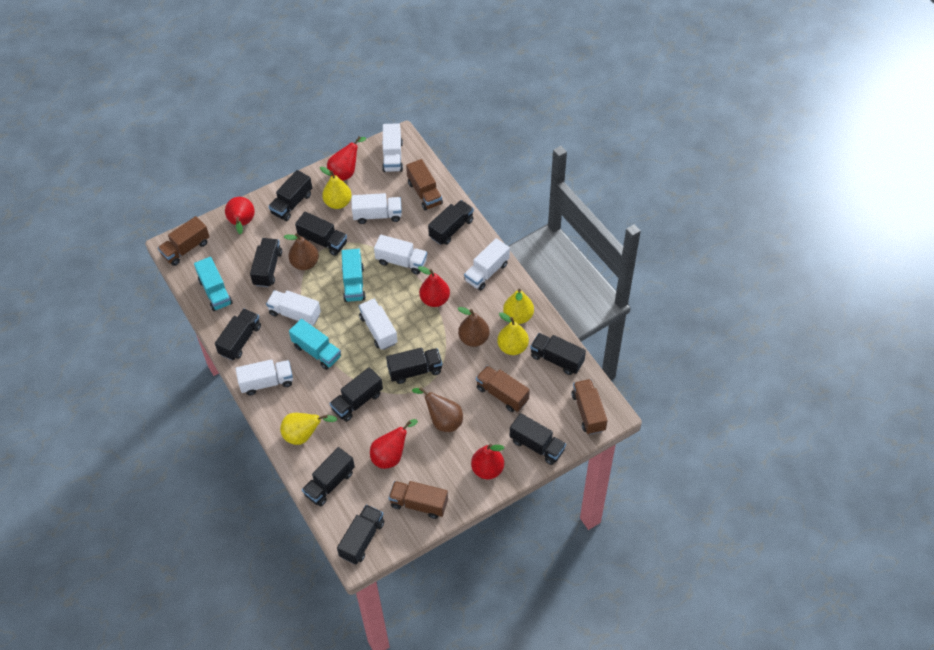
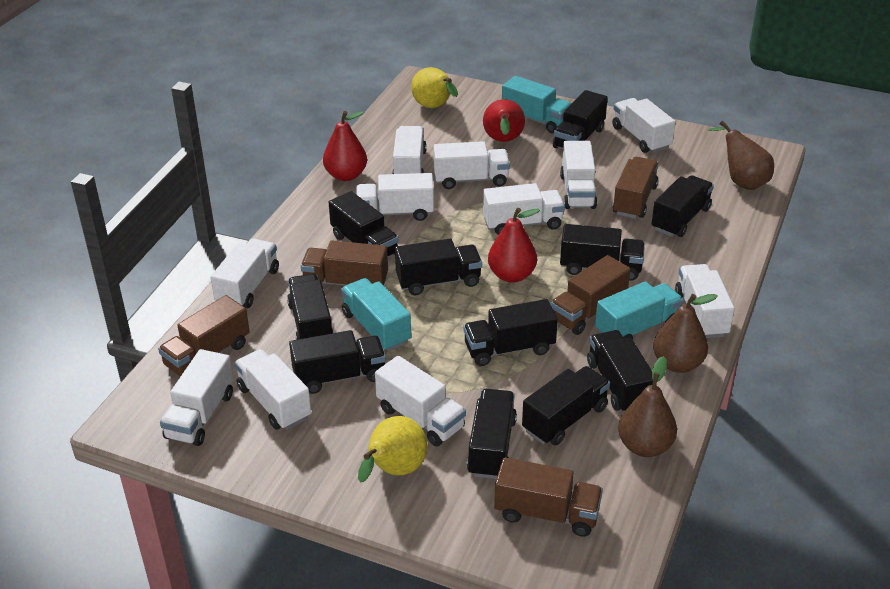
red pear: [225,197,255,234] [327,136,366,181] [370,419,418,469] [418,266,450,307] [471,444,504,479] = 5 -> [323,111,367,181] [483,99,525,142] [488,208,540,283] = 3
white truck: [236,359,293,396] [266,290,321,326] [351,193,402,224] [359,299,398,350] [374,235,427,274] [382,123,403,172] [464,238,510,291] = 7 -> [160,349,234,446] [211,238,279,308] [235,349,311,430] [356,173,434,221] [375,355,466,446] [392,126,427,174] [433,141,510,189] [483,183,565,235] [560,141,597,209] [612,98,676,153] [675,264,735,338] = 11
yellow pear: [280,413,337,445] [320,167,352,209] [497,312,529,355] [503,289,534,324] = 4 -> [358,416,427,482] [411,67,458,108] = 2

